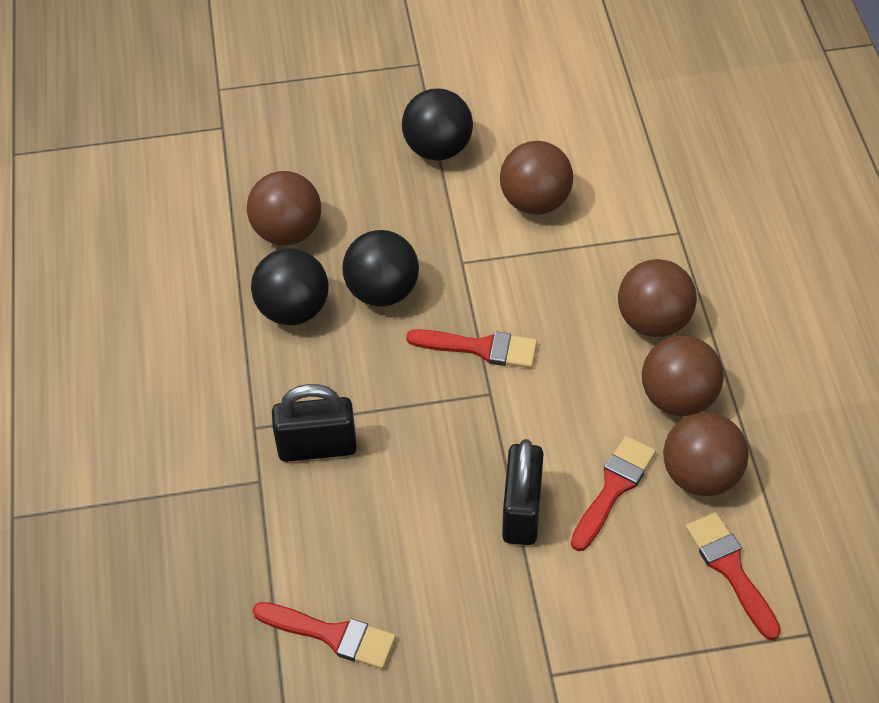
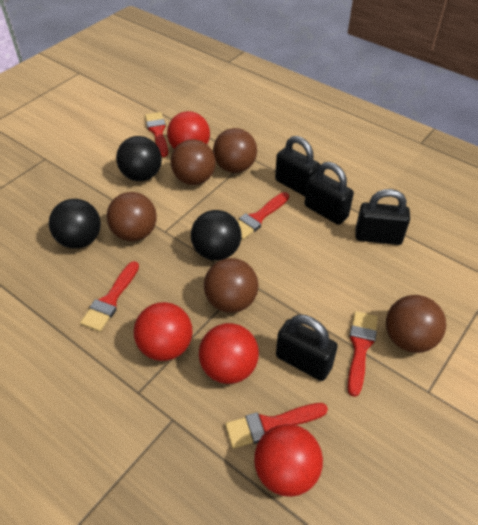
black padlock: [272,384,357,462] [502,439,544,545] = 2 -> [275,136,320,196] [276,315,338,381] [305,162,354,225] [355,189,410,245] = 4
red ball: none = 0 -> [134,302,193,361] [167,111,210,149] [199,323,259,384] [254,424,323,497] = 4
red brush: [252,602,396,669] [406,329,537,368] [571,436,656,551] [685,512,781,640] = 4 -> [80,261,139,332] [145,112,168,157] [225,403,328,449] [237,192,289,240] [348,311,378,397] = 5

